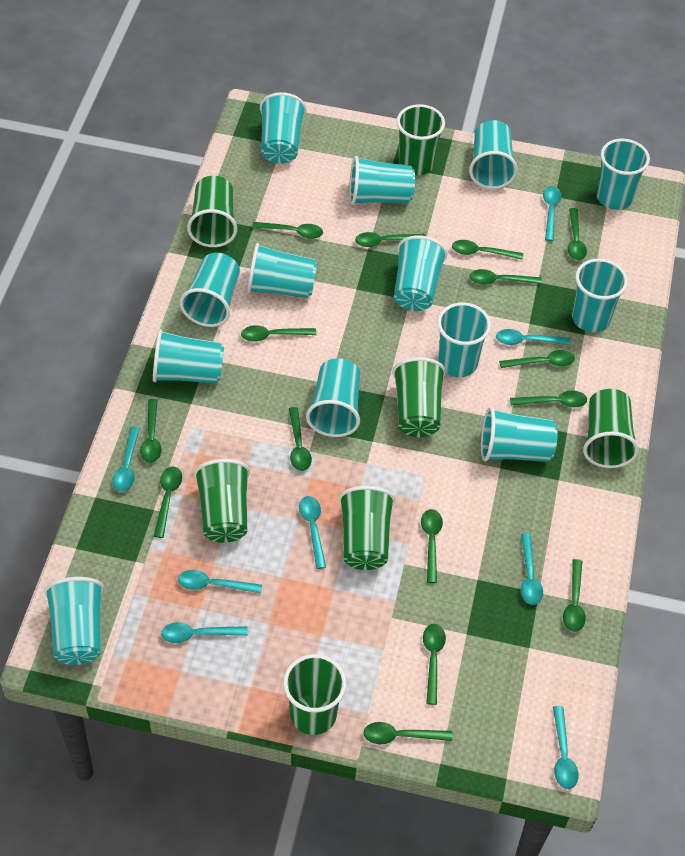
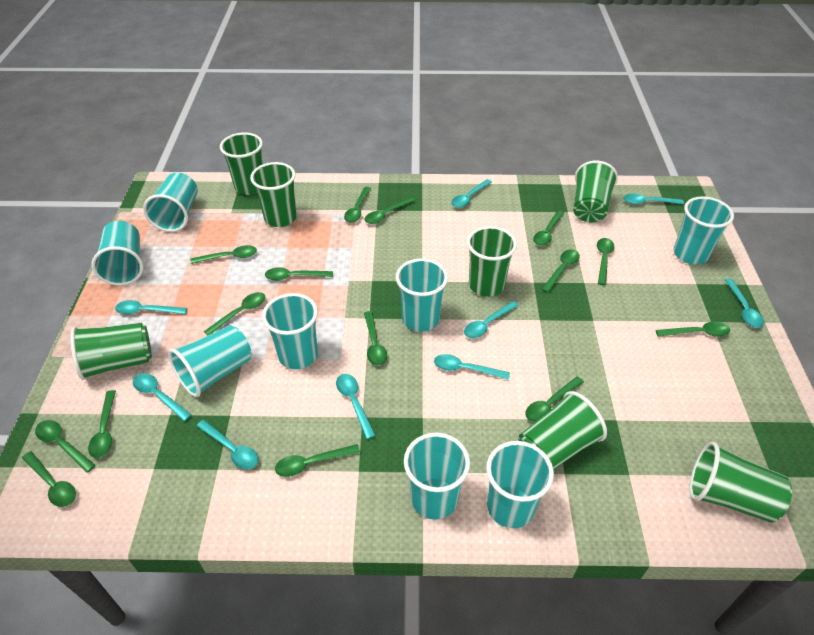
turquoise cup: [44,577,104,665] [153,329,224,384] [180,253,240,327] [247,243,317,298] [260,92,307,164] [306,358,360,437] [349,156,415,205] [394,235,447,311] [437,302,491,377] [469,120,518,189] [481,407,558,462] [572,259,628,332] [597,139,650,210] = 13 -> [91,221,144,286] [143,173,198,232] [168,325,251,397] [262,293,318,369] [396,258,448,332] [404,433,470,520] [486,441,554,528] [674,196,734,264] = 8
turquoise spoon: [112,427,140,492] [161,622,248,643] [178,570,262,594] [299,496,326,569] [496,329,570,345] [521,533,543,605] [543,186,562,241] [553,706,578,789] = 8 -> [115,300,187,315] [133,373,191,421] [197,420,258,469] [336,374,376,439] [434,354,510,380] [451,179,492,208] [464,301,519,338] [623,194,684,204] [725,278,764,328] = 9

